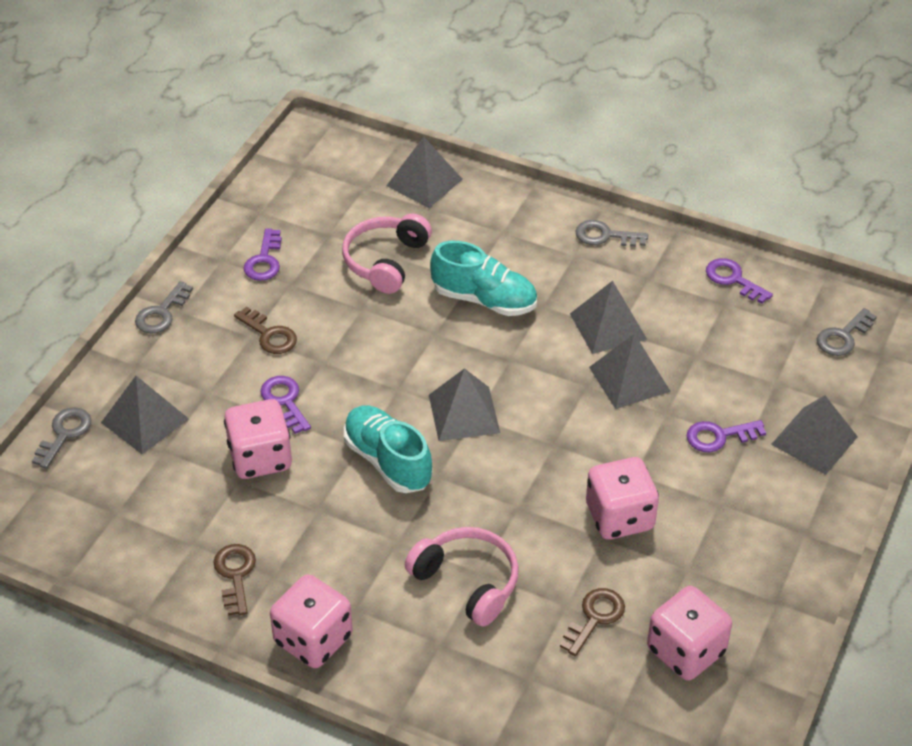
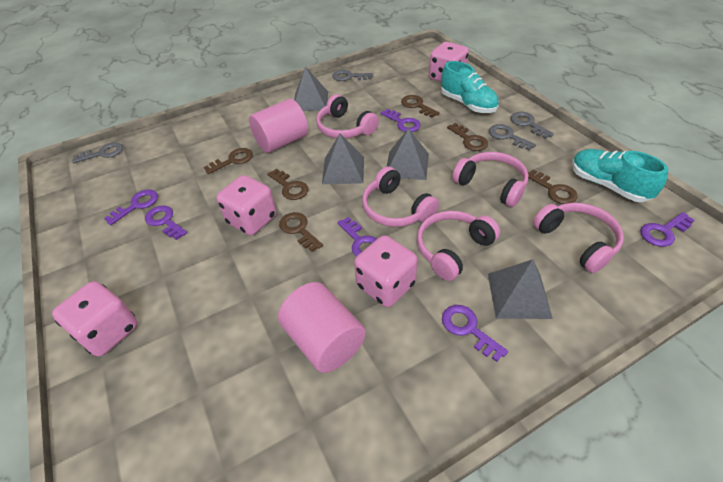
brown key: [214,544,256,615] [234,306,297,354] [560,588,625,656] = 3 -> [204,148,253,174] [267,169,308,200] [279,212,323,252] [401,95,440,118] [447,123,488,151] [528,170,578,204] = 6
grey pyramid: [101,376,189,454] [386,137,462,208] [429,368,500,441] [570,281,647,354] [589,334,671,409] [771,396,858,475] = 6 -> [294,66,328,111] [322,134,364,184] [387,128,429,180] [488,259,553,319] = 4
pink cylinder: none = 0 -> [249,99,308,153] [278,282,366,373] = 2
pink headphones: [342,214,432,294] [405,527,519,627] = 2 -> [316,94,379,138] [362,166,439,227] [417,211,500,281] [452,152,528,207] [533,203,624,273] = 5
purple key: [243,228,282,281] [260,376,311,434] [687,420,766,452] [706,258,773,304] = 4 -> [104,190,158,225] [145,205,187,240] [337,217,377,257] [380,109,421,132] [442,305,508,362] [640,212,695,247] = 6

